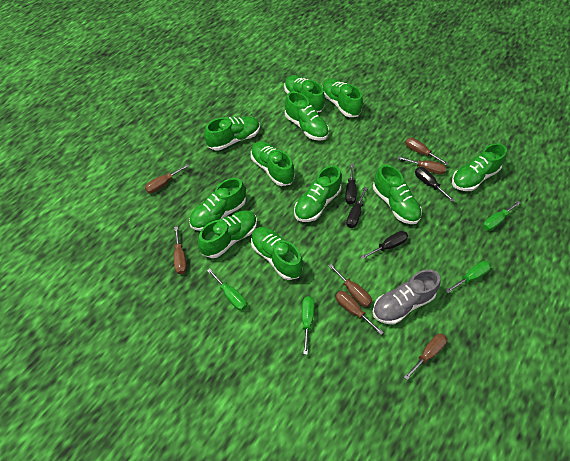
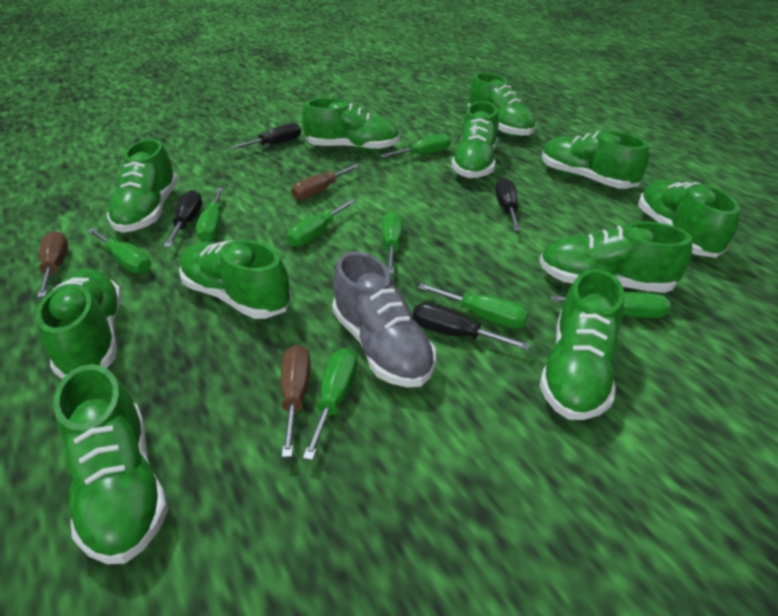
brown screwdriver: [145,164,189,193] [174,226,187,274] [329,264,372,307] [335,291,383,335] [397,156,446,175] [404,334,447,380] [405,137,448,165] = 7 -> [37,231,68,298] [281,344,311,457] [291,164,360,200] = 3
green screwdriver: [207,269,247,311] [302,296,315,355] [446,261,491,293] [483,201,521,231] = 4 -> [87,228,151,273] [196,188,223,242] [287,199,356,247] [303,348,358,460] [380,134,451,158] [382,211,402,273] [418,283,529,328] [550,292,670,318] = 8

